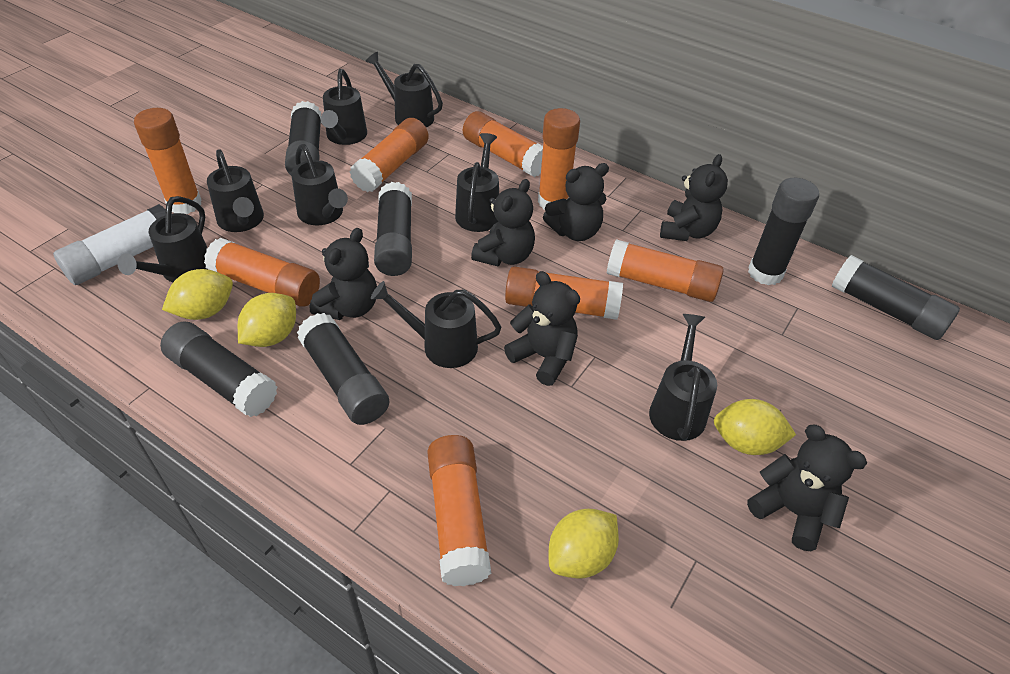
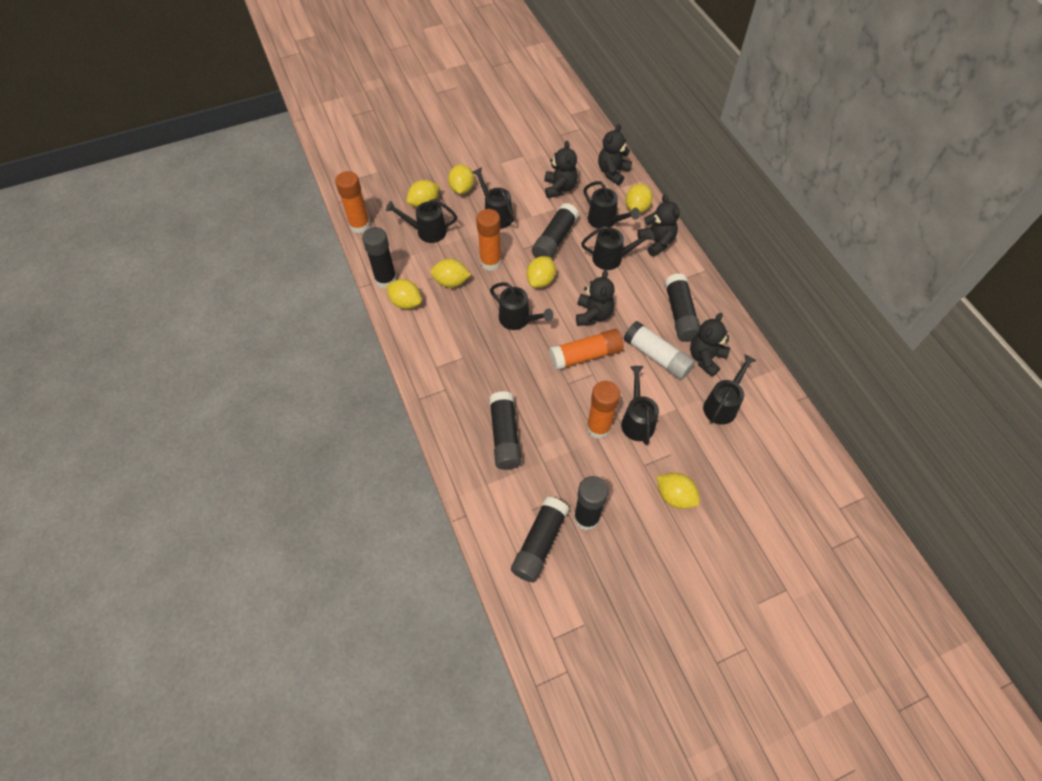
black teddy bear: [310,228,377,320] [471,179,535,266] [504,271,580,386] [543,163,609,241] [660,154,728,241] [747,425,867,551] = 6 -> [544,141,578,198] [576,270,615,326] [598,124,632,185] [637,195,680,257] [690,313,730,377] = 5
black watering can: [117,196,207,282] [207,149,264,232] [291,144,348,225] [321,69,367,145] [365,52,443,127] [371,281,501,368] [455,133,499,232] [649,314,717,441] = 8 -> [386,199,457,243] [472,167,514,229] [490,282,553,330] [581,226,655,270] [584,181,640,229] [621,366,659,445] [703,354,757,425] = 7
orange glue stick: [134,108,202,214] [204,238,320,307] [350,118,429,192] [427,435,491,586] [463,111,543,177] [505,266,623,320] [538,108,580,210] [607,239,724,302] = 8 -> [335,171,370,234] [476,209,501,271] [549,329,624,370] [587,381,620,439] = 4
yellow lemon: [162,269,233,320] [238,293,296,347] [548,509,619,578] [714,399,796,455] = 4 -> [386,279,422,309] [407,180,440,207] [430,259,471,288] [448,164,474,194] [527,256,556,288] [625,184,653,213] [657,473,700,509] = 7

